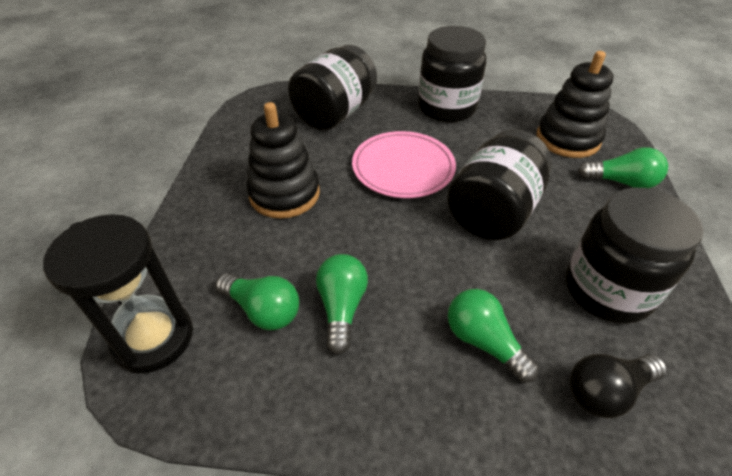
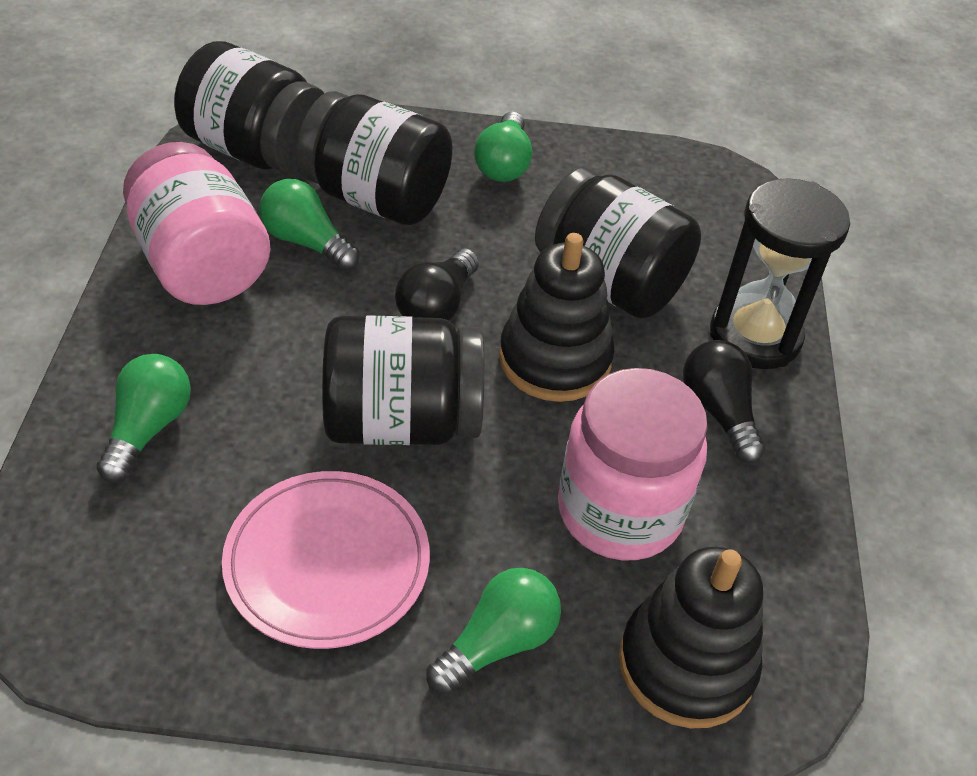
black light bulb: [569,354,667,418] = 1 -> [395,248,479,320] [683,340,765,463] = 2
pink jar: none = 0 -> [123,142,271,305] [558,368,708,560] = 2

